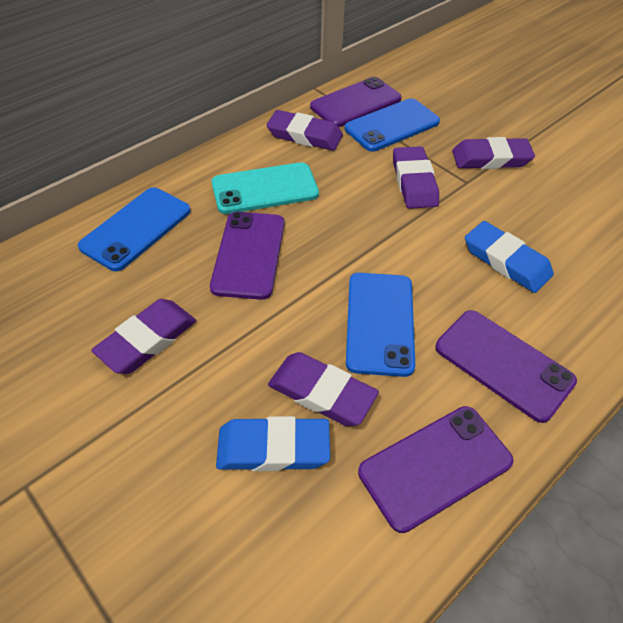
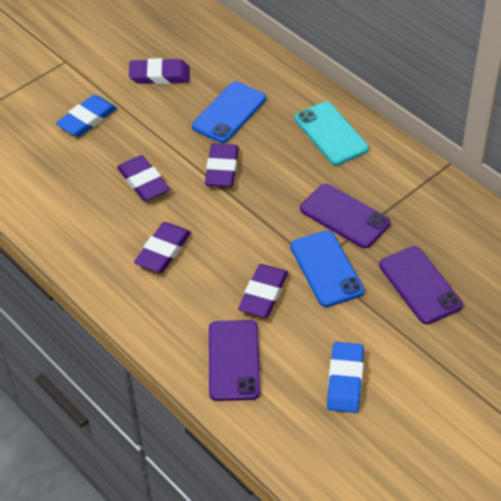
blue phone: [78,187,191,271] [345,98,440,152] [346,273,415,377] = 3 -> [192,82,266,143] [290,230,364,307] = 2
purple phone: [210,212,284,300] [310,77,402,127] [358,406,514,533] [435,310,577,423] = 4 -> [209,320,260,401] [300,184,391,248] [379,246,463,324] = 3

